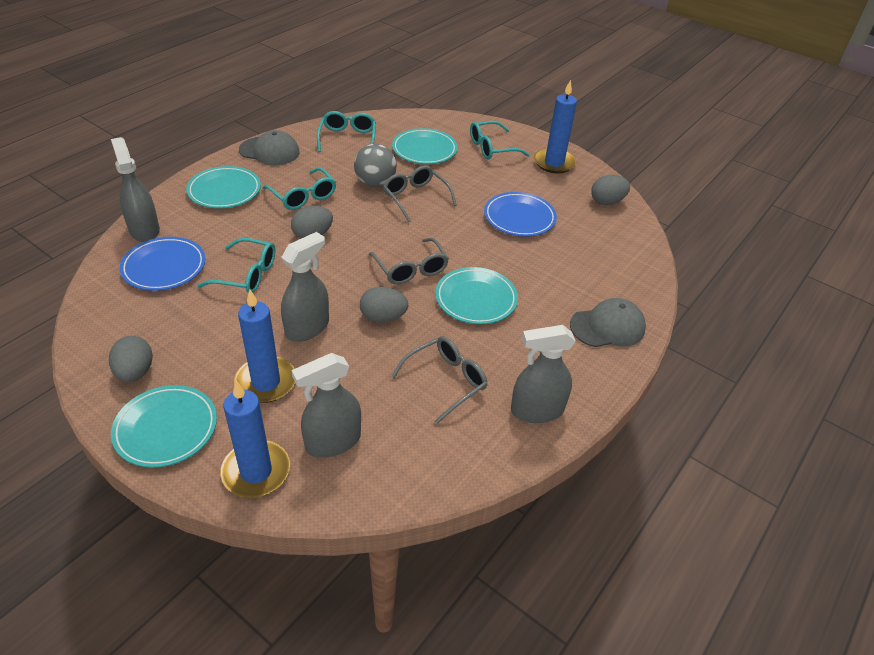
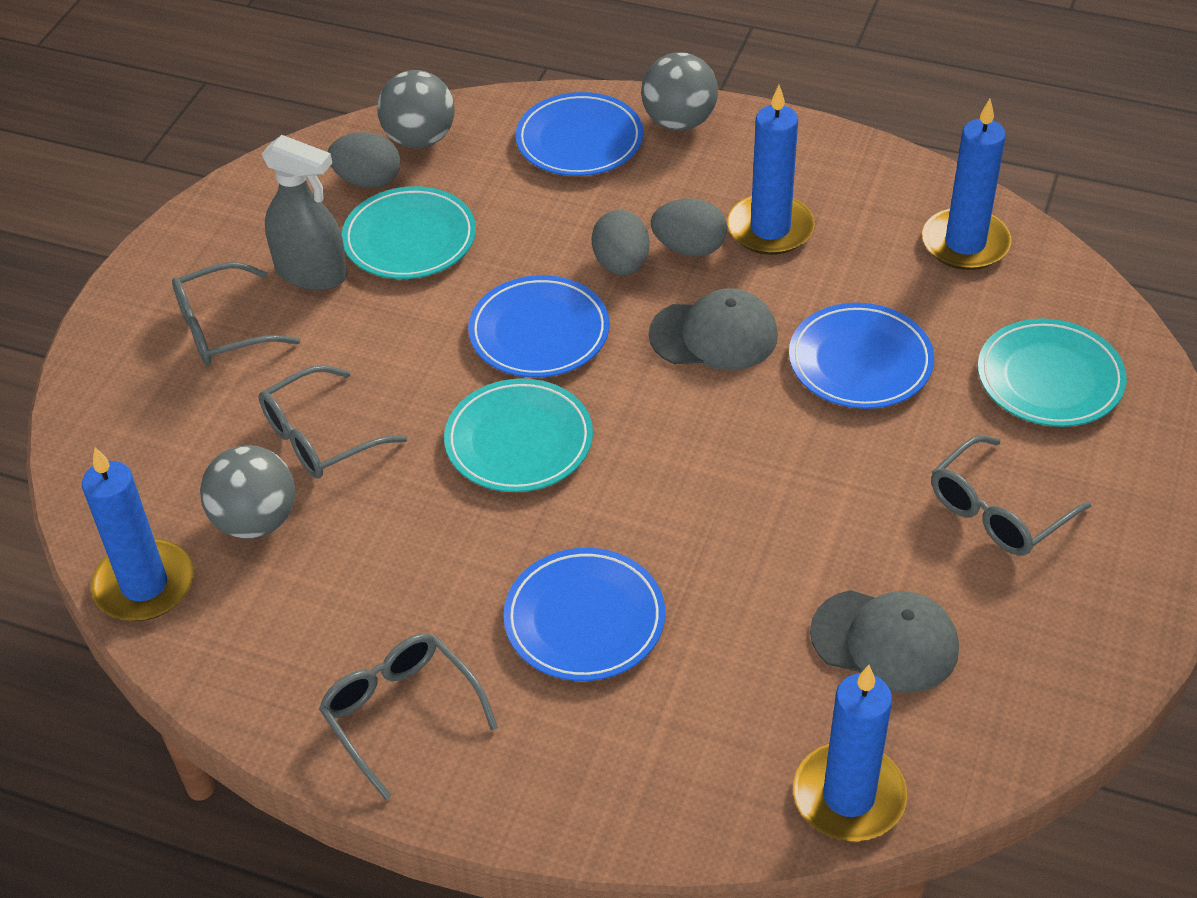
blue candle: [220,381,290,498] [234,290,295,403] [534,80,577,173] = 3 -> [82,447,194,621] [727,85,815,255] [793,665,907,841] [922,99,1011,270] = 4
blue plate: [120,237,205,291] [484,192,557,237] = 2 -> [468,275,610,378] [503,548,665,681] [516,92,643,176] [789,303,934,409] = 4
grey ball: [354,144,397,187] = 1 -> [200,445,295,539] [377,70,454,149] [641,52,718,131] = 3
grey egg: [109,336,153,382] [291,206,333,239] [360,287,408,323] [591,175,630,205] = 4 -> [328,132,400,188] [592,210,649,275] [651,198,727,257] = 3
grey glasses: [369,238,449,285] [383,166,457,222] [391,336,487,424] = 3 -> [172,262,300,365] [259,365,407,479] [319,633,498,800] [931,435,1091,556] = 4
grey spray bottle: [111,137,160,242] [281,232,329,342] [292,353,361,458] [511,325,576,423] = 4 -> [262,135,347,290] = 1
turquoise glasses: [197,238,275,293] [263,167,336,210] [317,111,376,152] [470,121,530,159] = 4 -> none = 0
turquoise plate: [111,385,217,468] [186,166,261,208] [392,128,458,164] [435,267,518,324] = 4 -> [342,186,476,279] [444,379,593,492] [978,319,1127,427] = 3

